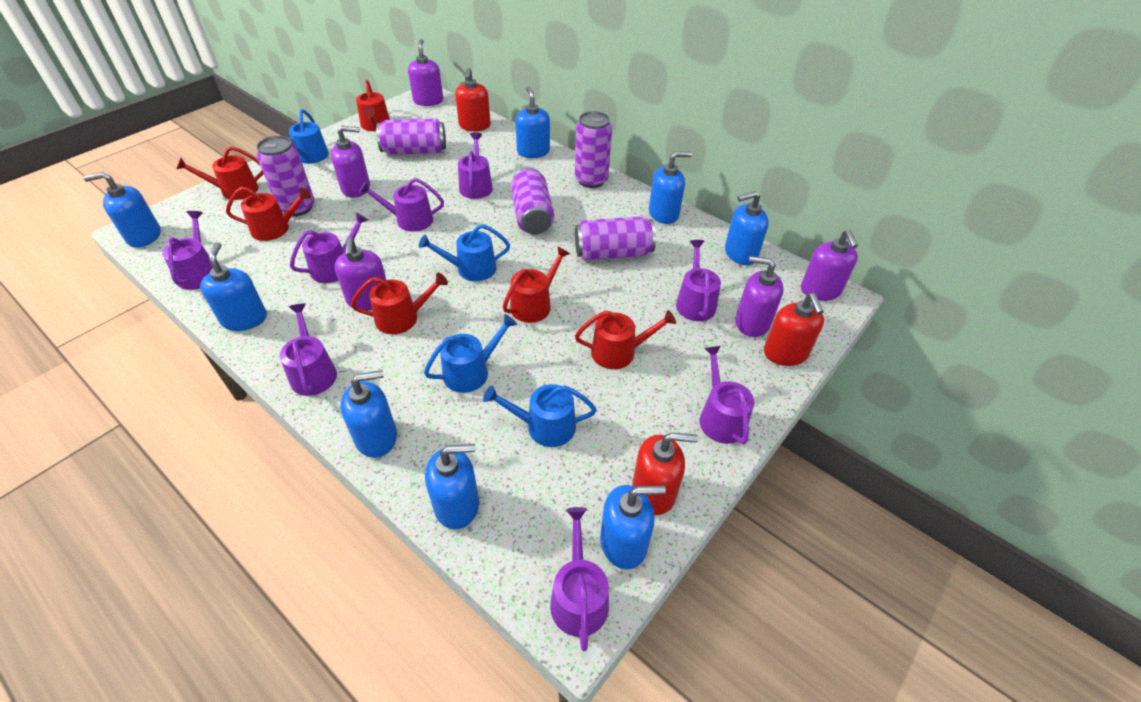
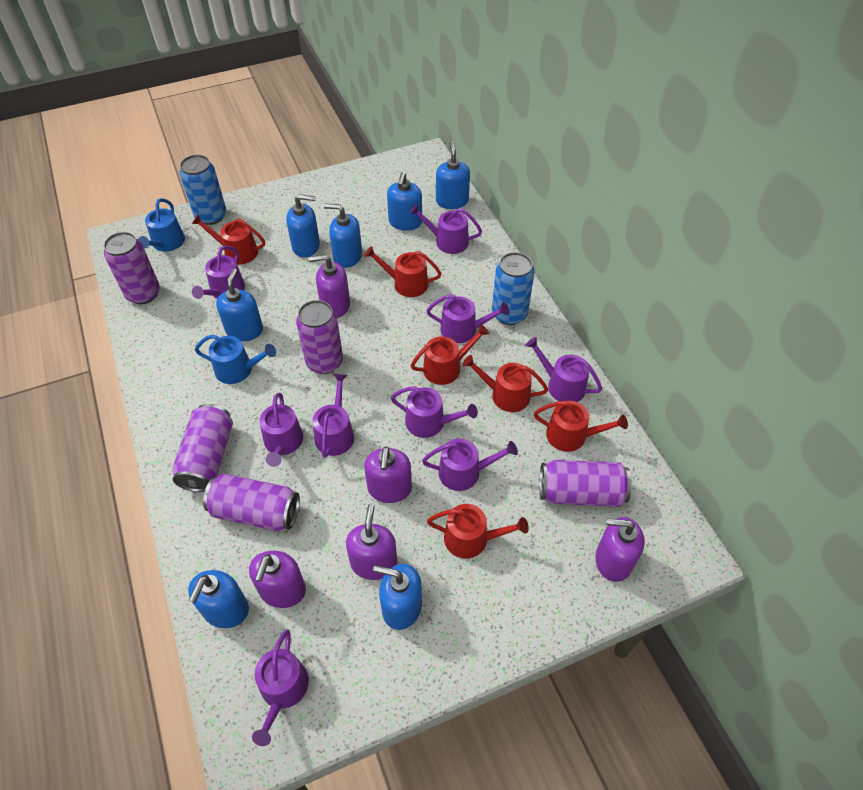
blue can: none = 0 -> [179,155,226,225] [492,252,534,325] = 2
blue soap dispenser: [83,172,161,248] [200,242,267,331] [340,370,397,458] [425,444,479,529] [515,86,550,158] [600,485,666,569] [649,151,692,224] [725,191,769,265] = 8 -> [188,570,249,628] [216,268,263,341] [286,194,320,258] [324,204,362,268] [373,564,422,630] [387,172,422,231] [436,141,470,209] = 7
blue watering can: [289,109,329,164] [419,224,510,281] [424,314,517,393] [483,384,597,447] = 4 -> [138,198,185,252] [195,334,276,384] = 2
purple watering can: [162,211,213,290] [280,304,337,396] [290,212,368,283] [359,178,444,232] [458,132,493,199] [550,507,609,651] [676,240,721,321] [700,346,754,445] = 8 -> [192,246,245,299] [252,629,309,746] [259,393,303,467] [313,374,354,458] [391,386,478,438] [409,204,482,254] [422,439,518,491] [426,294,509,343] [525,337,602,402] = 9
red soap dispenser: [455,68,491,131] [632,432,698,515] [764,293,824,366] = 3 -> none = 0

